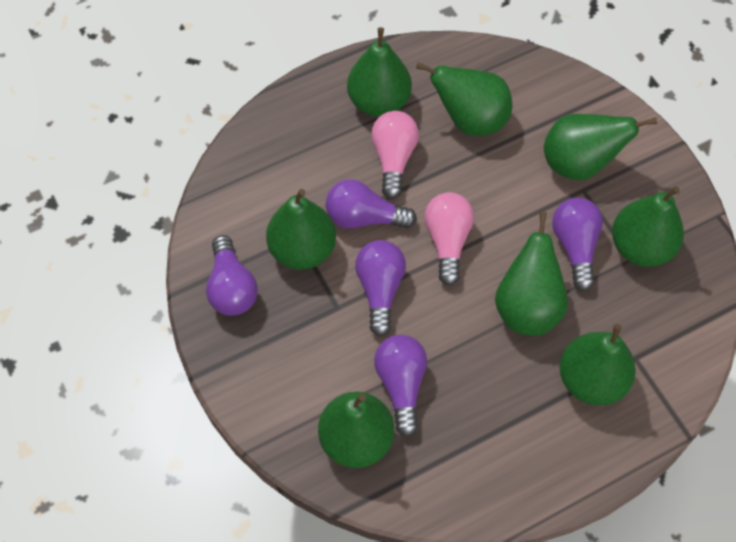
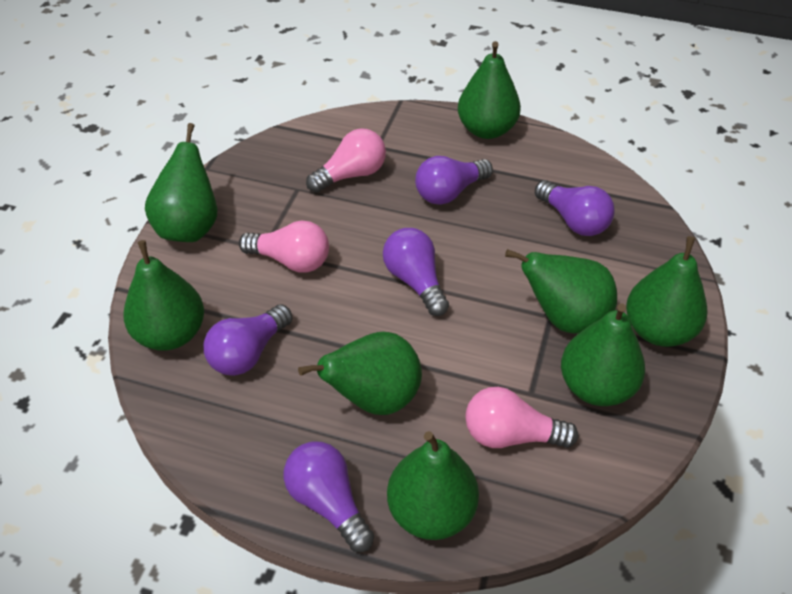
pink light bulb: [371,111,419,199] [424,192,474,286] = 2 -> [239,221,329,273] [306,128,386,193] [465,387,578,448] = 3

